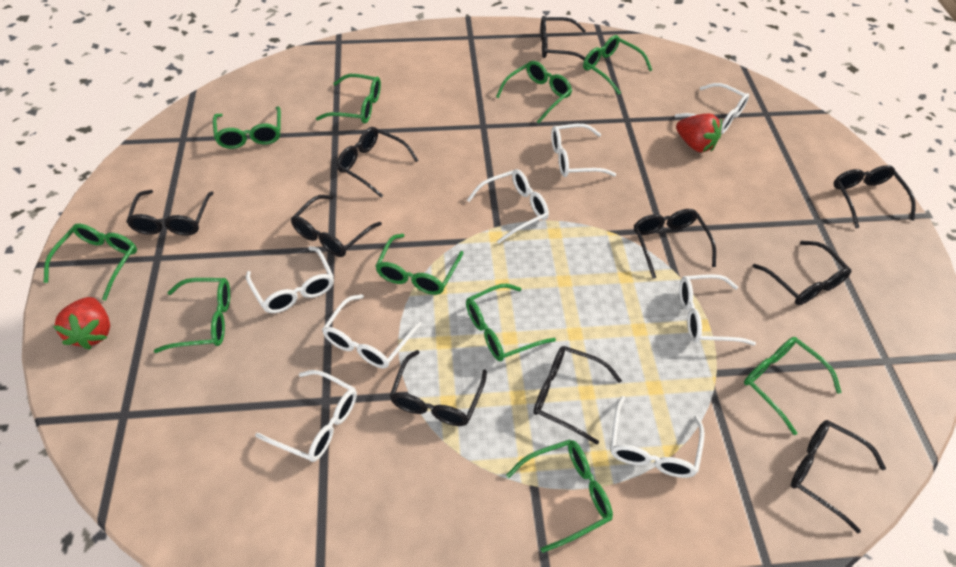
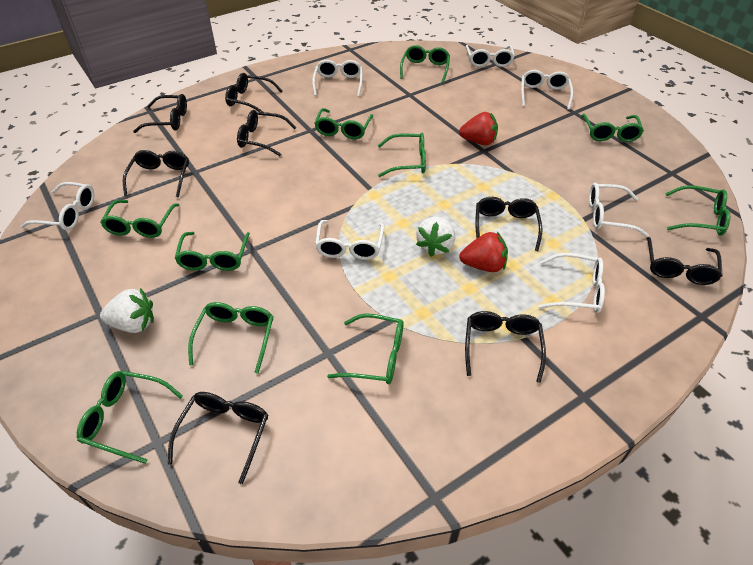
black glasses: [126,190,214,236] [291,195,382,257] [337,127,419,198] [390,350,487,426] [533,346,622,445] [540,16,586,60] [634,209,716,279] [753,241,852,305] [791,420,886,533] [834,165,916,228] = 10 -> [123,150,189,198] [133,94,187,133] [168,392,268,484] [225,73,283,112] [237,110,297,156] [465,311,546,383] [475,197,543,251] [646,237,723,285] = 8
white glasses: [246,246,334,313] [255,370,357,462] [322,294,422,368] [467,169,549,244] [551,124,617,177] [611,396,705,478] [675,83,749,134] [679,274,756,346] = 8 -> [21,182,94,230] [312,60,363,97] [315,220,384,260] [466,45,515,67] [521,70,573,110] [538,253,605,313] [589,183,649,237] = 7
white strawberry: none = 0 -> [100,288,154,333] [416,217,455,257] = 2

